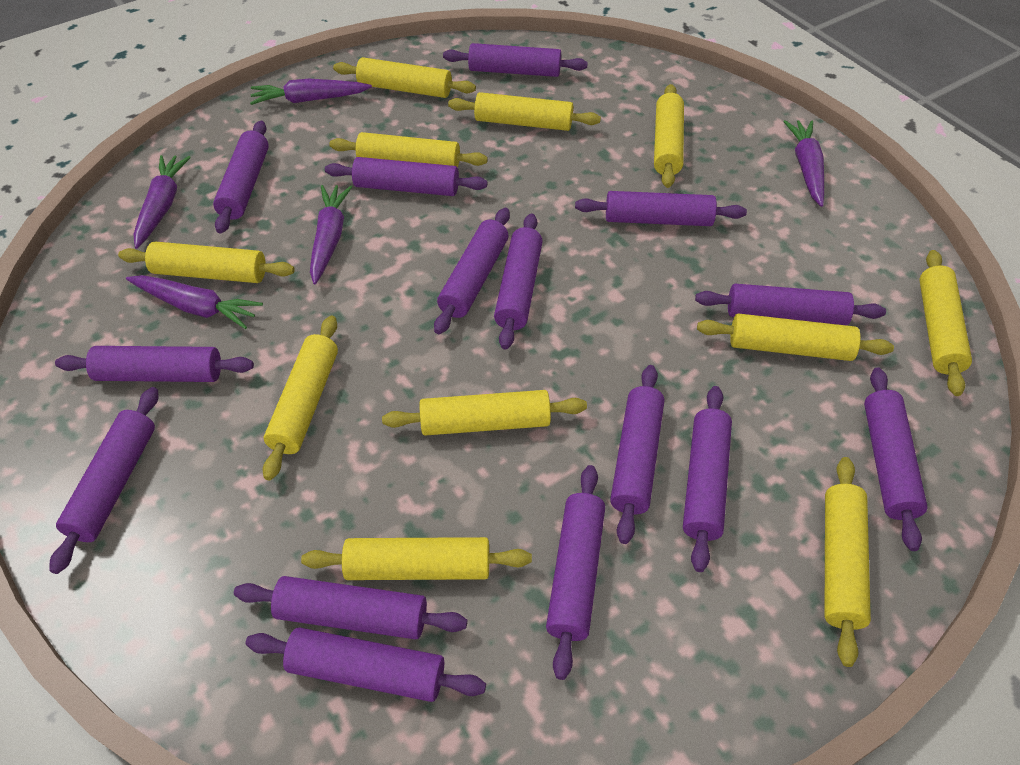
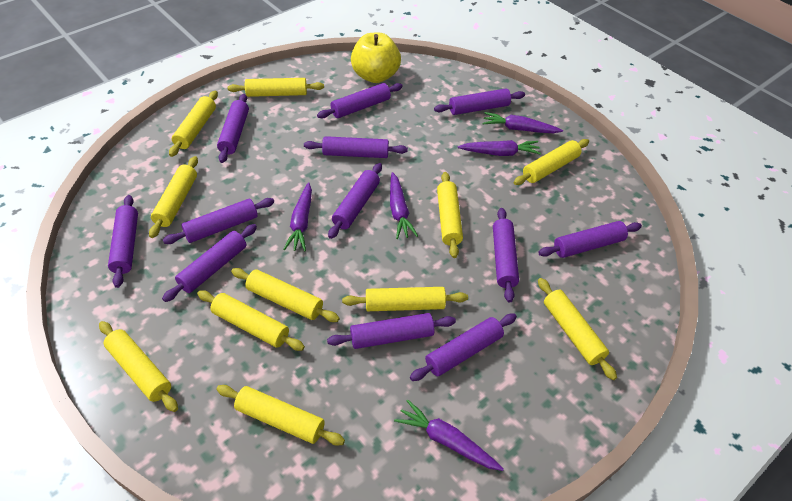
purple rolling pin: [50,387,158,574] [55,346,254,382] [213,121,269,234] [234,576,467,639] [246,628,486,702] [325,157,487,196] [434,208,510,334] [443,43,588,77] [494,213,543,350] [546,465,605,680] [575,191,747,226] [610,365,664,544] [683,386,732,572] [695,284,886,325] [864,367,928,551] = 15 -> [108,195,138,288] [162,224,257,302] [163,198,274,244] [217,94,249,163] [304,136,408,158] [317,83,403,118] [327,313,456,349] [328,163,382,239] [410,314,517,381] [434,89,525,115] [493,208,519,303] [538,221,642,258] = 12
yellow apple: none = 0 -> [351,33,401,83] = 1

